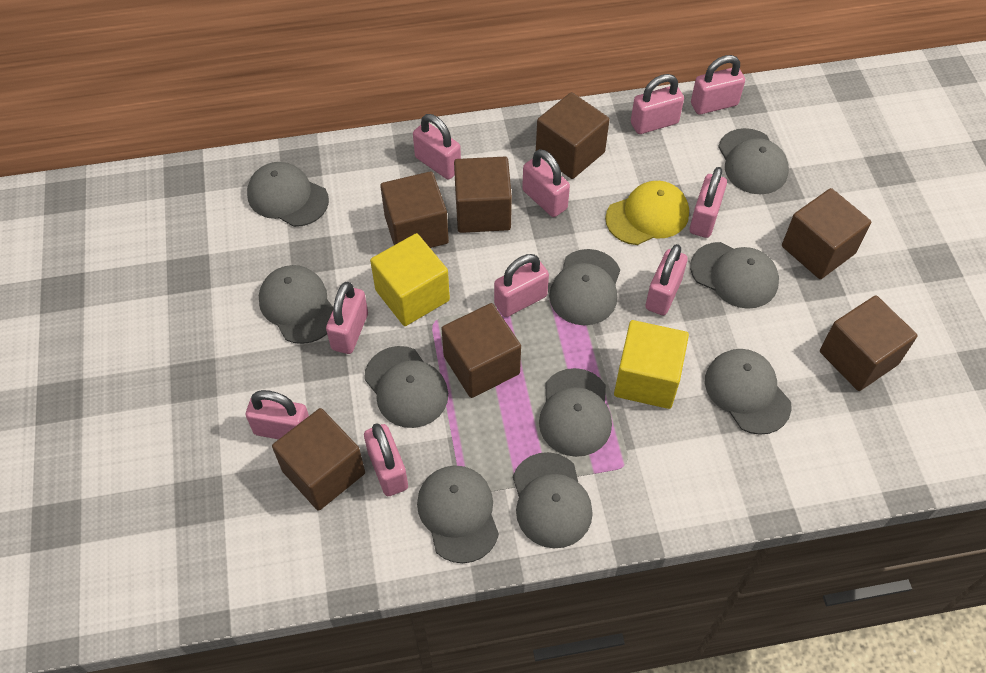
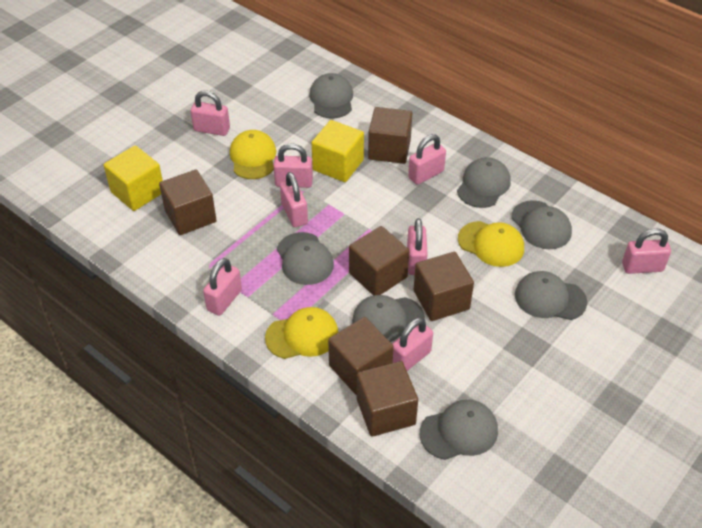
brown cube: [272,408,365,511] [380,171,449,248] [441,303,521,398] [454,157,512,233] [536,92,610,179] [782,188,871,279] [820,295,918,391] = 7 -> [159,169,217,235] [328,317,394,395] [349,226,409,295] [357,361,418,437] [368,107,412,164] [414,252,474,321] = 6
grey cap: [247,162,329,227] [259,265,333,344] [364,346,448,428] [417,465,499,563] [513,452,593,548] [539,368,612,457] [549,249,620,325] [690,242,779,309] [705,349,792,435] [718,128,789,194] = 10 -> [277,232,334,285] [309,73,353,119] [352,295,425,342] [420,400,498,460] [457,157,511,208] [512,200,572,249] [515,271,587,320] = 7
pink padlock: [246,390,309,440] [326,282,368,354] [364,423,408,496] [413,114,461,180] [494,254,549,317] [522,149,570,217] [631,74,684,134] [645,244,688,315] [690,167,727,238] [691,55,745,115] = 10 -> [191,91,230,136] [203,258,242,316] [273,143,313,188] [280,172,308,227] [393,318,433,371] [407,218,427,275] [408,134,446,185] [622,228,671,274] = 8
yellow cap: [605,181,689,245] = 1 -> [230,130,276,179] [265,307,338,359] [458,221,524,267] = 3

